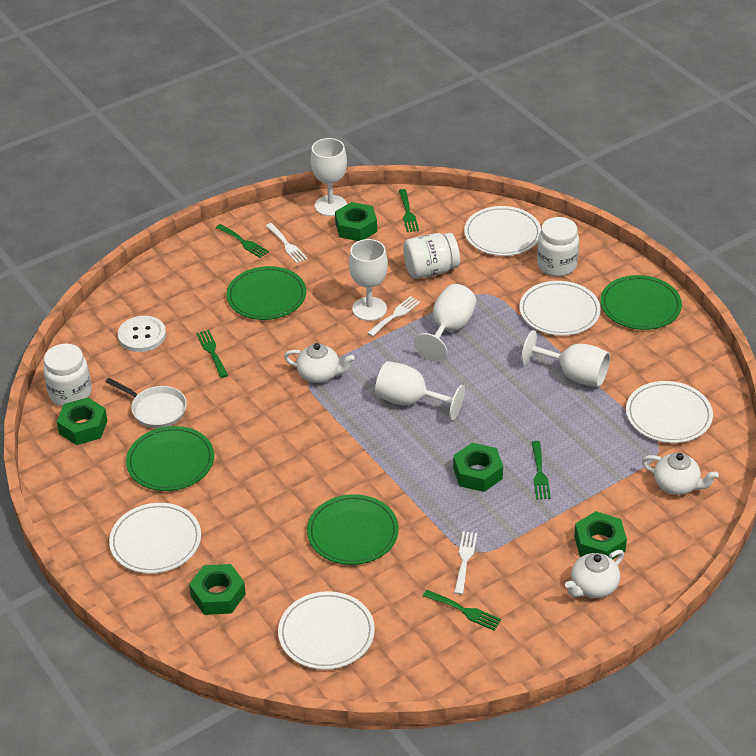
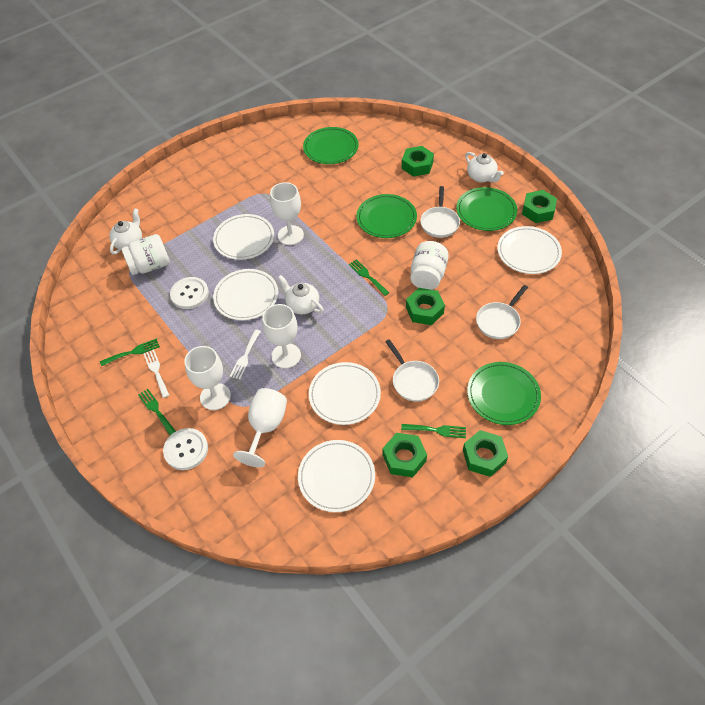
green fork: [196,330,228,378] [216,224,269,258] [399,189,419,232] [423,590,501,631] [532,441,551,499] = 5 -> [100,338,160,366] [138,389,176,435] [348,259,389,296] [401,424,466,438] = 4
white button: [118,316,166,352] = 1 -> [163,428,208,470] [170,277,209,309] = 2
white fork: [266,223,308,263] [367,296,420,337] [454,531,477,595] = 3 -> [143,349,169,398] [230,329,261,379] = 2
white goblet: [311,138,347,216] [349,239,388,321] [375,361,465,421] [414,284,477,361] [521,330,610,387] = 5 -> [184,346,231,410] [233,388,287,467] [262,304,301,369] [270,182,304,245] = 4
white jar: [43,344,92,407] [403,233,460,279] [537,217,579,277] = 3 -> [121,234,170,275] [410,241,449,290] = 2
white pan: [106,378,187,428] = 1 -> [385,339,439,402] [420,186,460,238] [476,285,528,339] = 3

